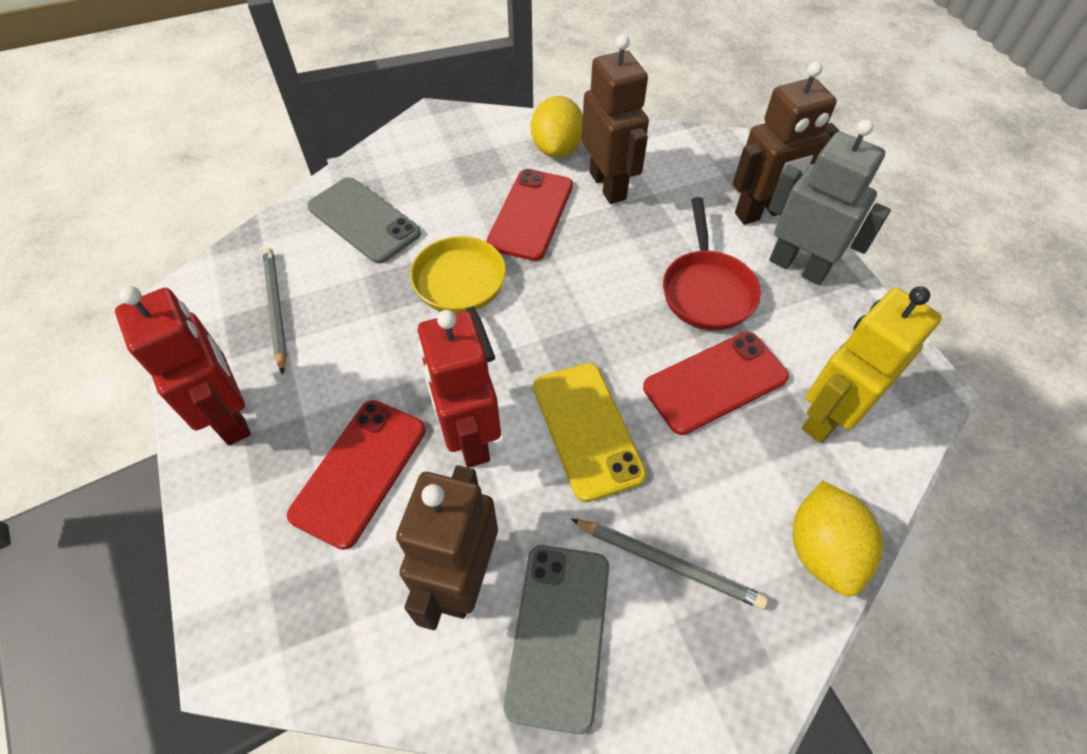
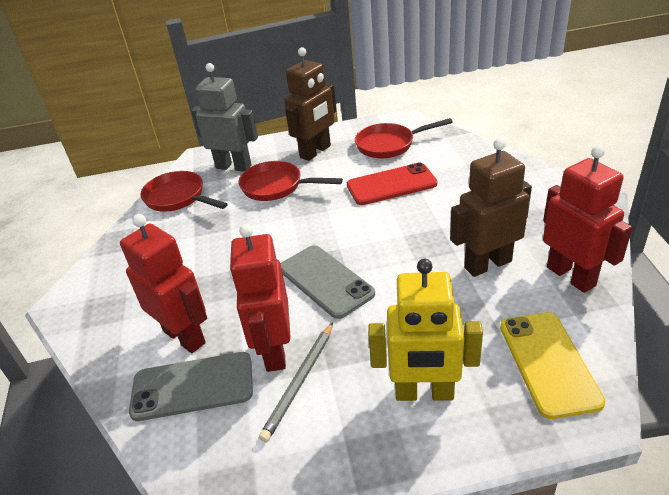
brown robot: [396,465,498,630] [582,34,649,204] [733,62,839,225] = 3 -> [284,47,336,161] [450,138,532,277] = 2
grey pencil: [263,248,287,375] [571,519,768,609] = 2 -> [259,322,333,442] = 1
red pan: [663,197,761,331] = 1 -> [140,171,227,212] [239,161,343,201] [355,118,453,158] = 3
red phone: [287,400,426,550] [486,169,573,261] [643,332,789,435] = 3 -> [347,163,438,205] = 1
red robot: [115,286,251,445] [418,310,501,468] = 2 -> [120,214,207,353] [230,224,291,372] [543,145,632,293] = 3
yellow lemon: [531,96,583,158] [793,481,883,597] = 2 -> none = 0
yellow pan: [410,236,506,362] = 1 -> none = 0

